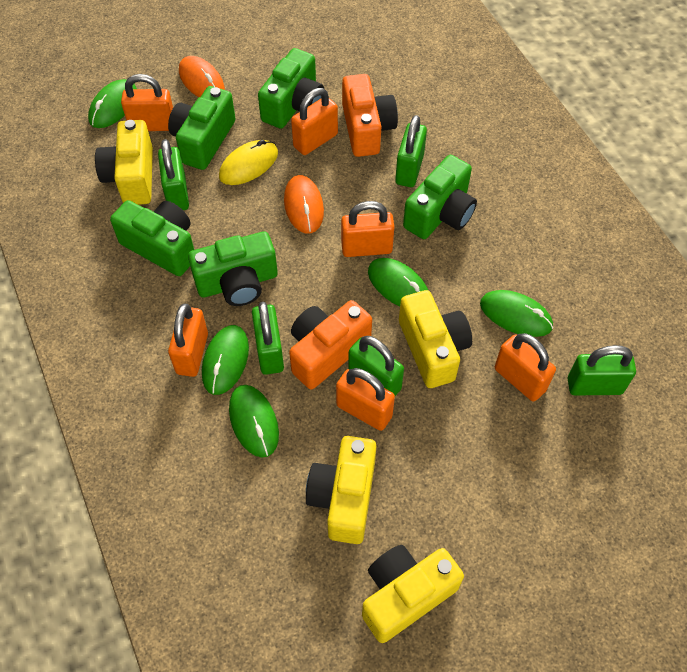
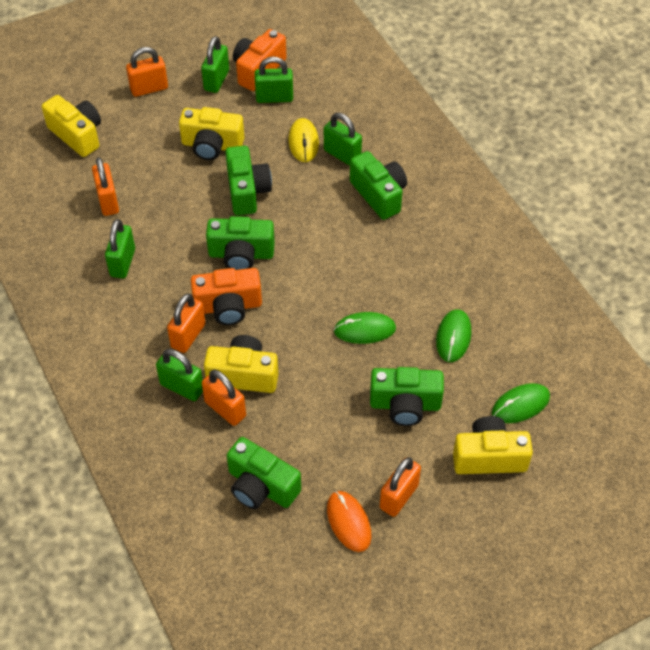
green mouse: [88,79,137,128] [202,325,249,395] [229,385,279,457] [368,258,428,307] [480,290,553,337] = 5 -> [334,312,396,344] [436,309,471,362] [492,383,550,423] = 3
orange mouse: [179,56,225,97] [284,175,324,234] = 2 -> [327,491,372,552] = 1
orange padlock: [121,74,173,131] [168,304,208,377] [291,88,338,155] [336,368,395,431] [341,201,394,257] [495,333,556,402] = 6 -> [92,157,119,216] [126,47,168,97] [167,294,206,353] [202,370,246,426] [380,457,421,517] = 5

